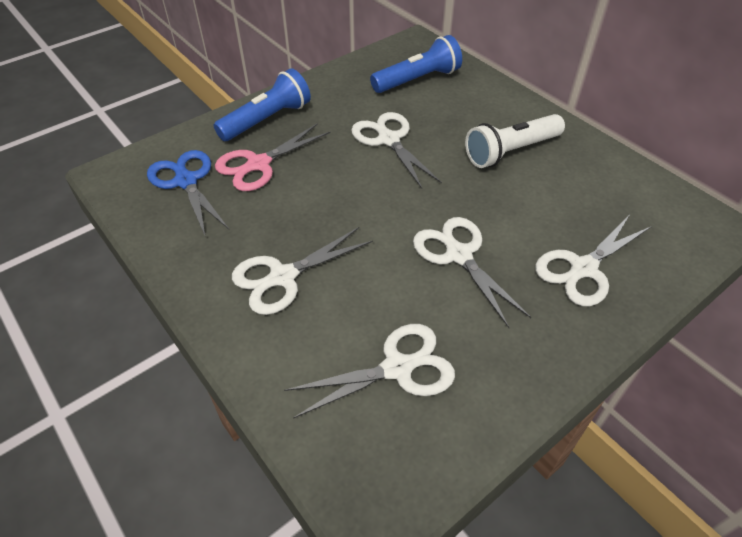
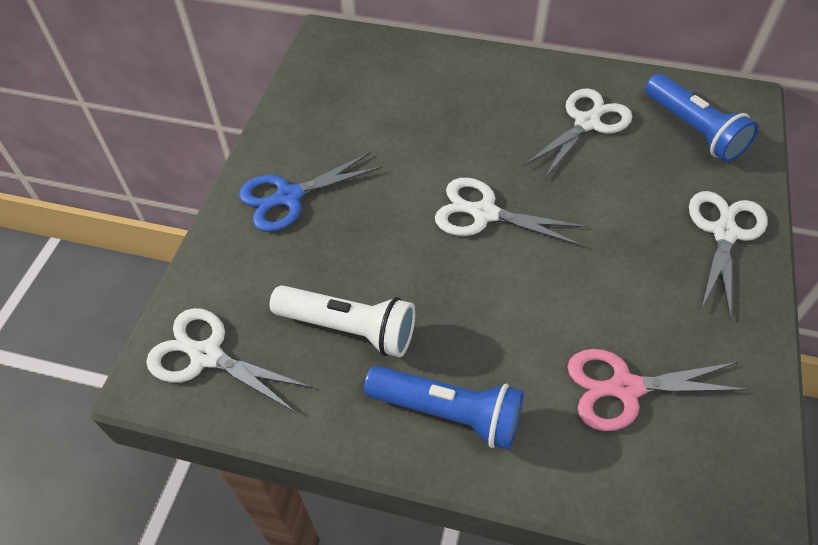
white scissors: [232,227,373,315] [284,324,455,419] [351,112,442,189] [413,217,532,328] [535,216,652,306] = 5 -> [146,308,313,413] [435,178,588,247] [523,88,632,179] [689,191,768,320] = 4

